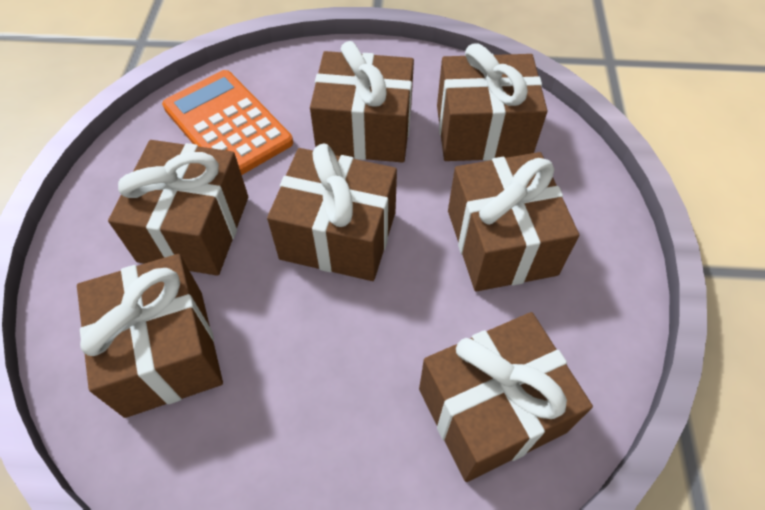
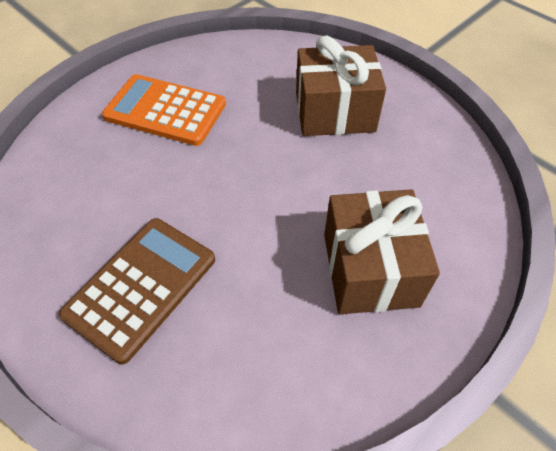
brown calculator: none = 0 -> [59,218,215,364] = 1
brown gift: [77,254,223,418] [108,140,248,276] [267,143,397,281] [310,41,414,163] [419,312,593,482] [437,43,547,161] [448,152,579,292] = 7 -> [296,35,386,136] [324,189,440,314] = 2

